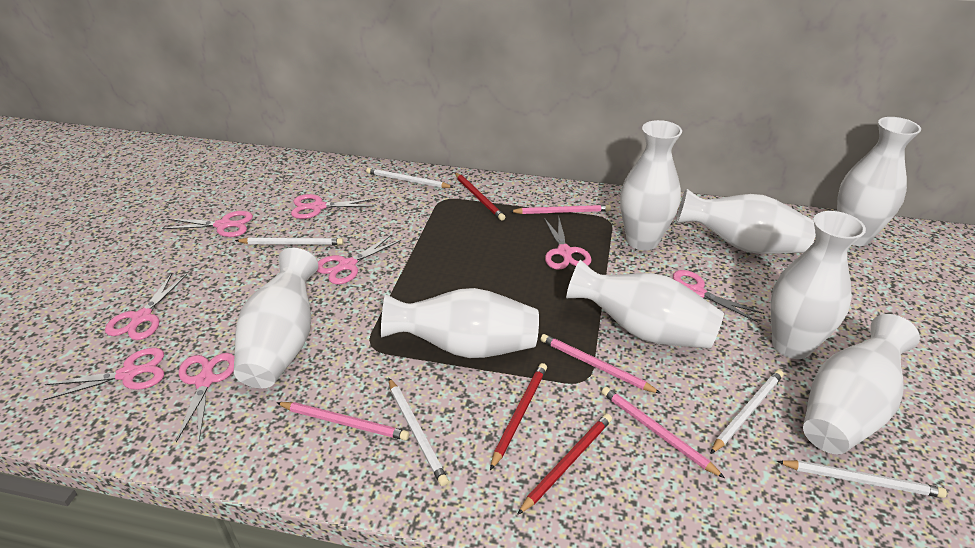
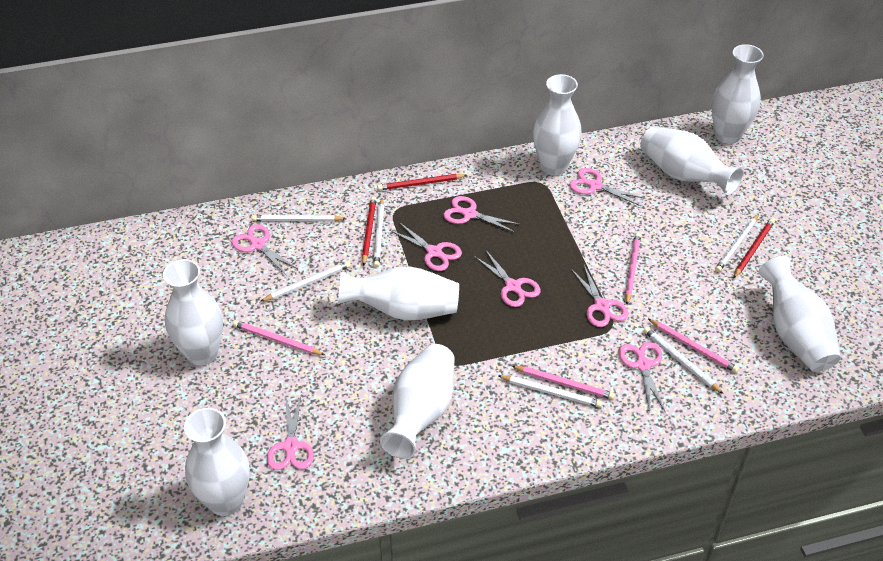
white pencil: [235,237,343,245] [366,168,453,188] [389,378,449,486] [710,370,784,454] [777,460,947,498] = 5 -> [252,215,346,221] [260,261,351,302] [373,199,384,268] [498,375,602,408] [643,327,724,394] [715,214,759,272] = 6

